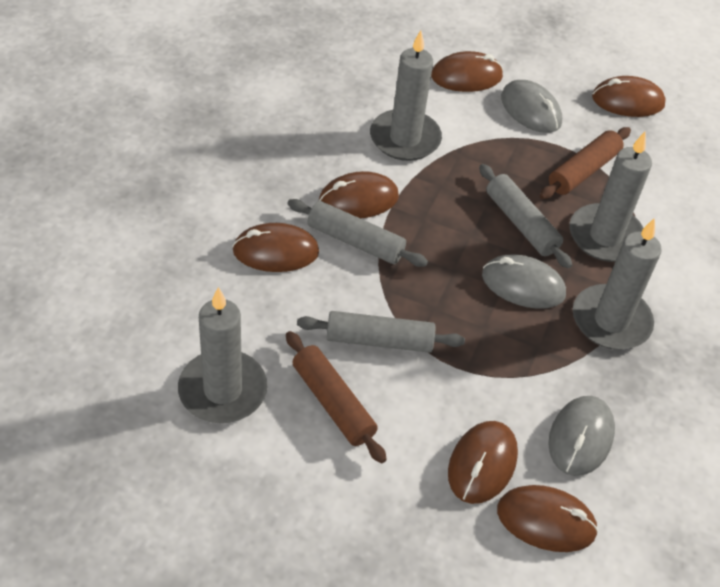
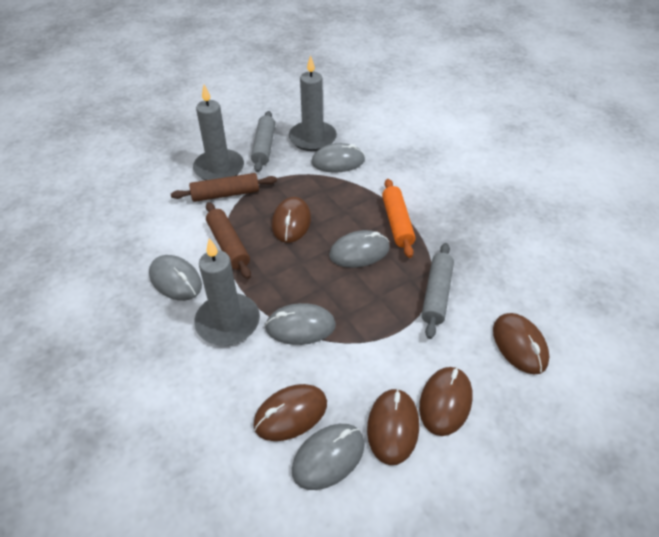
brown mouse: [232,223,319,272] [319,171,399,218] [431,51,503,92] [448,421,518,504] [497,485,599,552] [592,76,666,117] = 6 -> [253,384,327,441] [272,197,311,243] [367,388,419,465] [419,367,473,436] [493,313,550,375] = 5
grey candle: [178,287,267,423] [370,30,442,161] [570,132,652,262] [573,218,662,350] = 4 -> [193,85,244,180] [194,238,260,345] [289,55,337,151] = 3
grey mouse: [482,255,566,309] [501,80,562,133] [548,396,615,476] = 3 -> [149,255,202,301] [265,303,336,345] [292,424,365,490] [311,143,365,173] [329,230,390,268] = 5
grey rolling pin: [287,199,428,267] [297,311,465,353] [479,164,572,269] = 3 -> [251,111,275,172] [422,243,454,339] = 2
orange rolling pin: none = 0 -> [382,179,416,258] = 1

